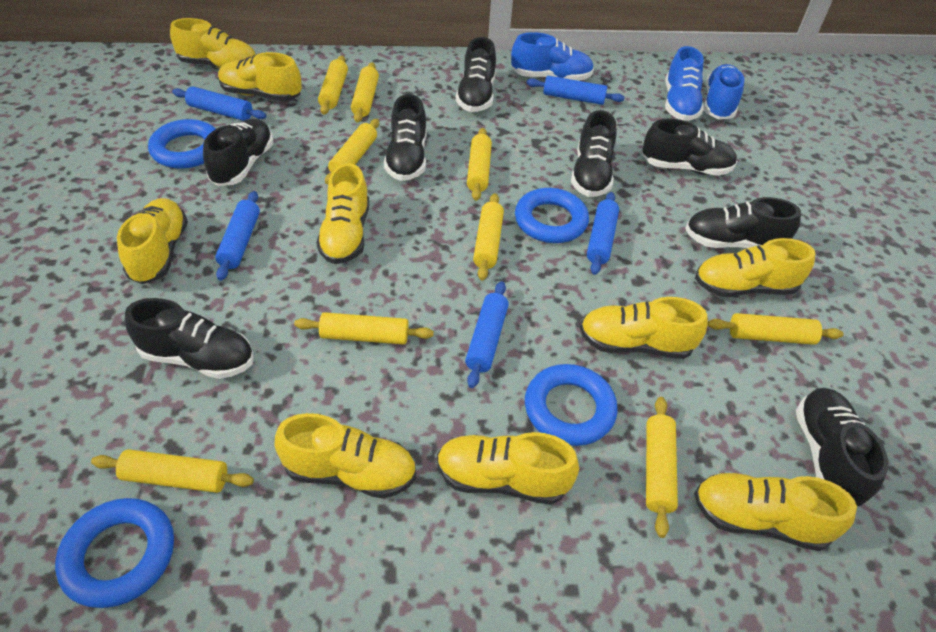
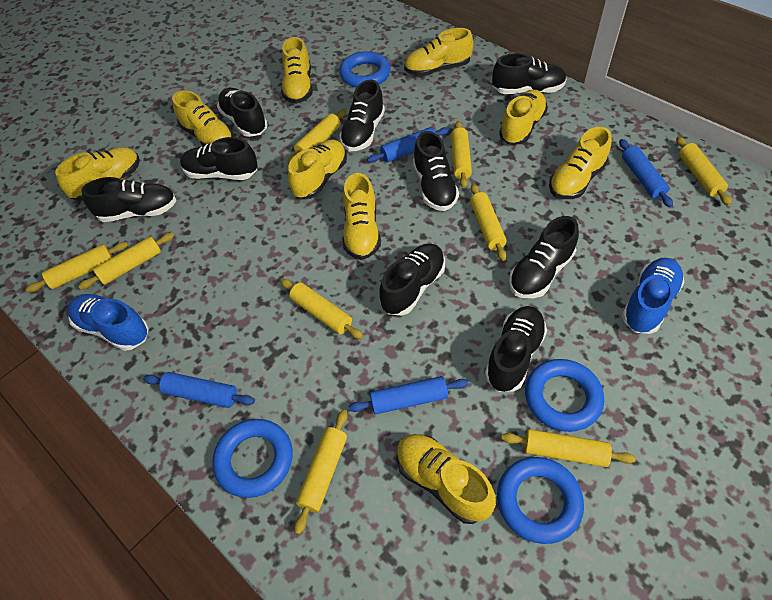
black shoe: [125,298,254,379] [203,118,273,186] [384,94,426,181] [456,37,496,112] [571,110,616,197] [642,119,737,176] [685,197,801,248] [796,388,888,506] = 8 -> [81,177,176,222] [180,137,257,180] [217,88,268,137] [339,79,385,151] [379,243,445,316] [413,131,459,211] [485,306,547,392] [492,53,567,94] [509,216,579,298] = 9
blue rolling pin: [172,86,266,121] [215,191,260,281] [465,281,509,388] [526,76,625,105] [587,192,619,275] = 5 -> [143,372,255,408] [349,376,468,414] [367,127,450,163] [619,139,673,207] = 4
blue shoe: [511,32,594,81] [665,46,704,121] [704,64,744,119] = 3 -> [67,294,149,351] [622,258,685,334] = 2

